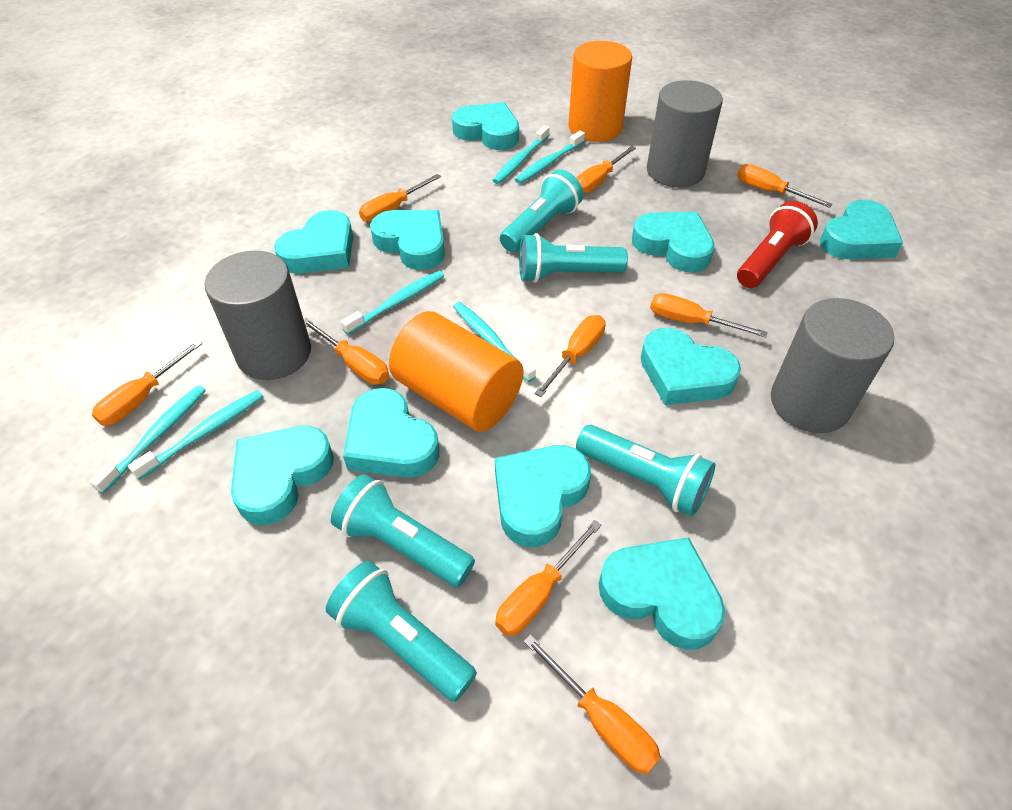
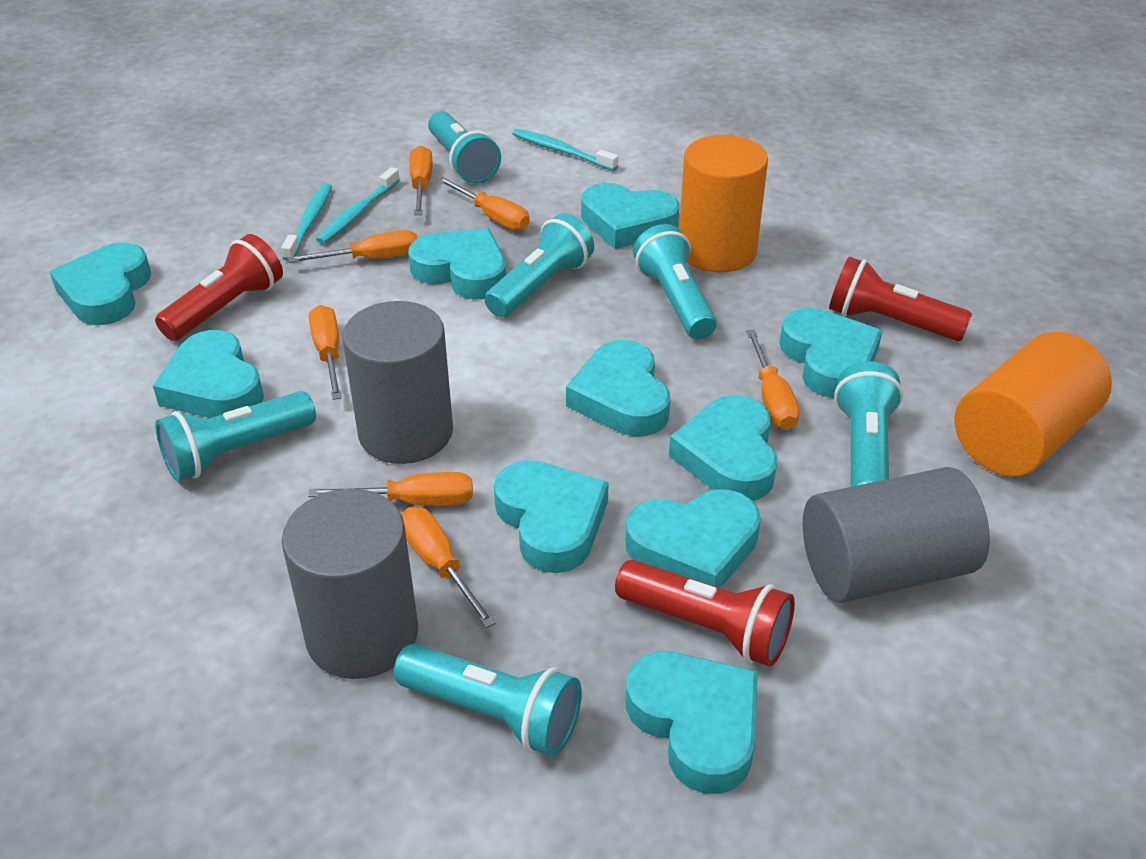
orange screwdriver: [92,340,202,426] [304,318,389,385] [359,174,441,222] [495,520,602,636] [524,635,661,774] [535,315,606,397] [576,146,636,194] [650,293,768,338] [737,164,833,208] = 9 -> [288,230,417,263] [308,472,473,506] [309,305,342,400] [401,507,496,628] [409,146,433,215] [437,177,530,231] [746,329,800,430] = 7
red flashlight: [737,201,818,288] = 1 -> [155,234,283,341] [615,560,795,667] [829,257,972,341] = 3
turquoise flashlight: [326,561,477,702] [331,474,475,587] [500,169,583,252] [519,233,628,283] [576,425,715,517] = 5 -> [155,391,316,481] [394,644,582,757] [428,111,501,184] [484,213,594,317] [633,224,717,339] [834,361,903,487] = 6
turquoise toothbrush: [89,386,206,494] [128,390,263,480] [341,271,444,335] [453,302,536,382] [492,125,550,184] [515,131,585,184] = 6 -> [281,183,332,261] [316,167,400,244] [512,129,619,171] = 3

